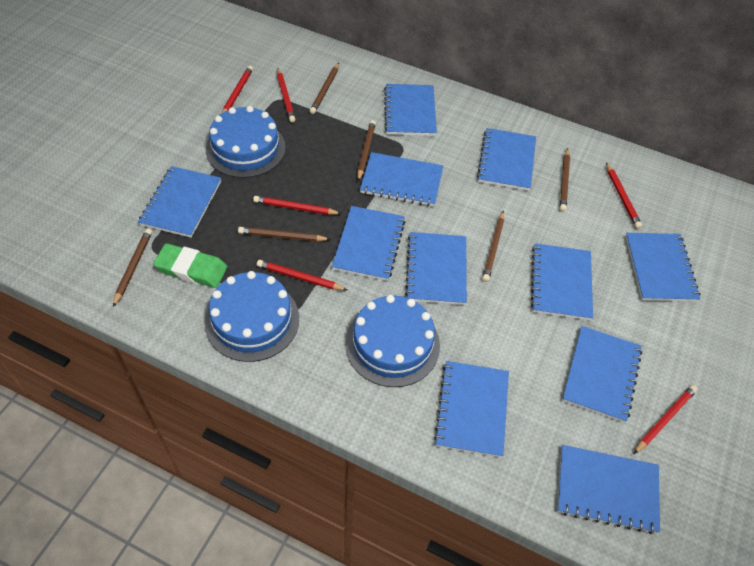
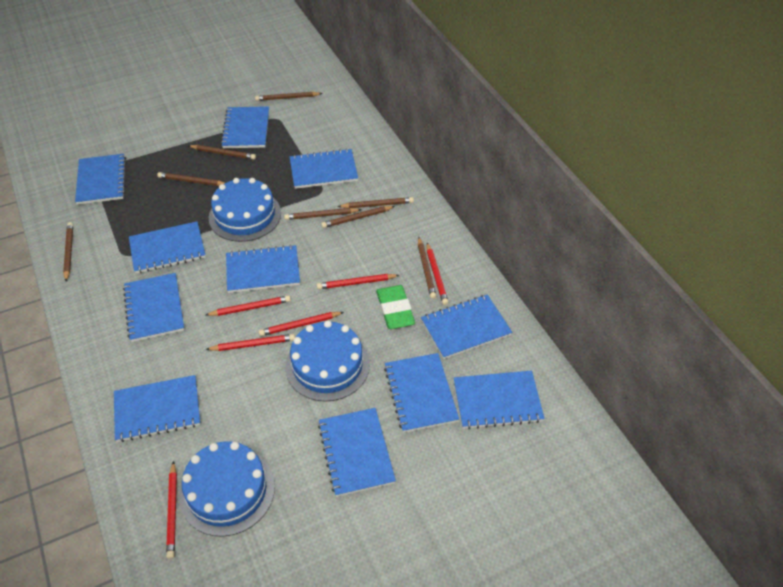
brown pencil: [113,229,152,307] [238,227,331,242] [310,63,339,114] [357,120,376,181] [482,211,504,282] [560,148,570,211] = 6 -> [63,222,73,282] [157,172,225,186] [189,145,256,160] [255,92,322,101] [284,208,362,220] [321,206,395,228] [337,197,414,208] [418,237,436,299] = 8

